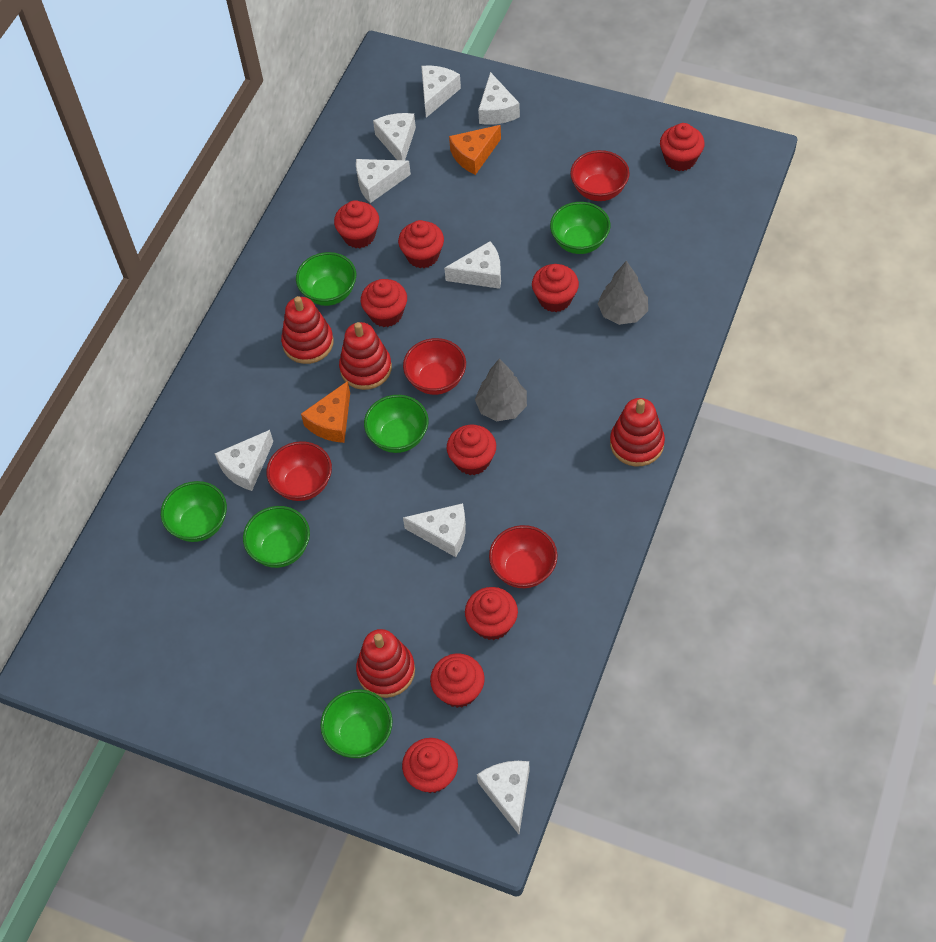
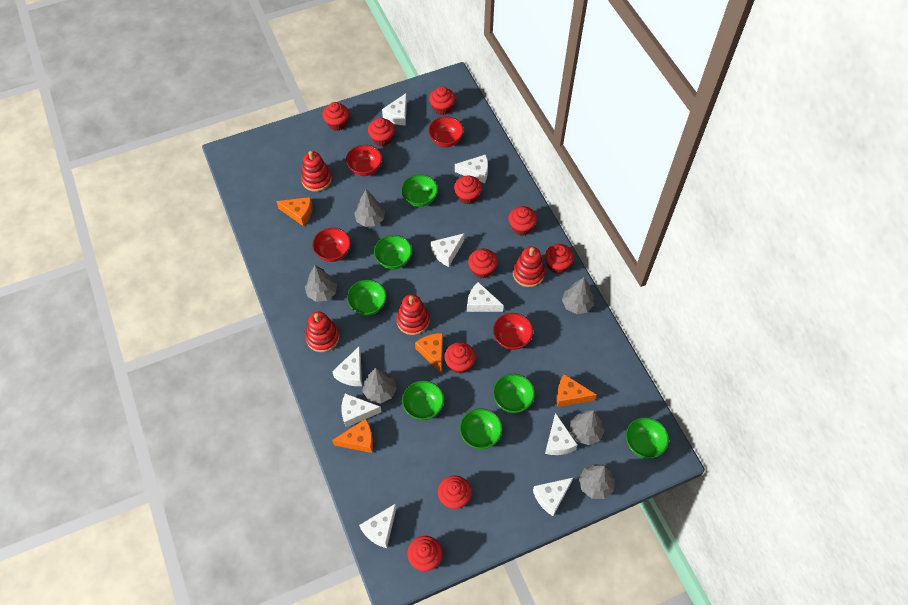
green bowl: [161,481,227,542] [243,506,310,568] [296,252,356,306] [320,689,392,758] [364,395,428,453] [550,202,610,254] = 6 -> [347,280,387,316] [374,235,412,269] [401,174,438,207] [402,381,444,420] [460,408,502,449] [493,374,535,413] [626,417,669,458] = 7
grey tree: [475,358,527,421] [597,261,648,325] = 2 -> [305,265,337,302] [354,190,385,227] [362,368,397,403] [562,278,594,314] [570,410,605,445] [579,464,615,499] = 6
orange cheese: [301,381,350,443] [449,125,501,175] = 2 -> [276,197,312,226] [332,419,373,453] [415,333,443,372] [557,374,597,407] = 4
red cupcake: [334,200,379,248] [361,279,407,327] [398,220,444,268] [402,738,458,793] [430,653,485,708] [447,425,496,475] [465,587,518,640] [532,264,579,312] [660,123,705,171] = 9 -> [323,102,349,131] [368,118,395,146] [407,536,443,571] [429,86,455,115] [438,475,472,509] [444,342,476,374] [454,176,482,204] [468,249,498,279] [508,206,537,236] [545,244,574,274] = 10
white cheese: [214,430,273,491] [356,159,411,203] [373,113,416,160] [403,503,466,557] [421,65,461,118] [444,241,501,289] [477,761,530,834] [478,72,520,125] = 8 -> [332,347,362,386] [341,393,382,427] [359,504,397,548] [382,93,407,126] [431,233,464,267] [455,154,488,183] [467,282,504,312] [533,478,573,516] [545,413,577,455] = 9

